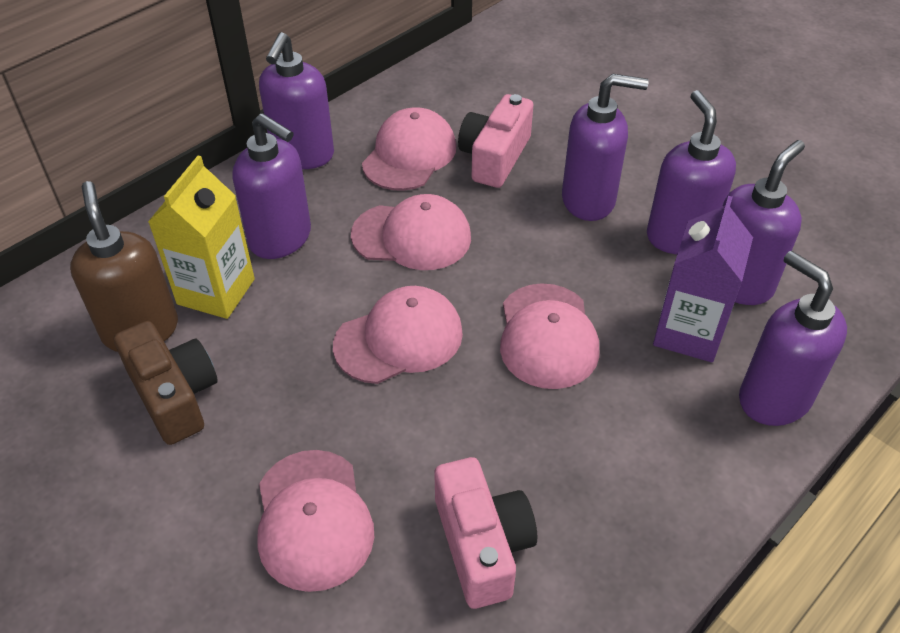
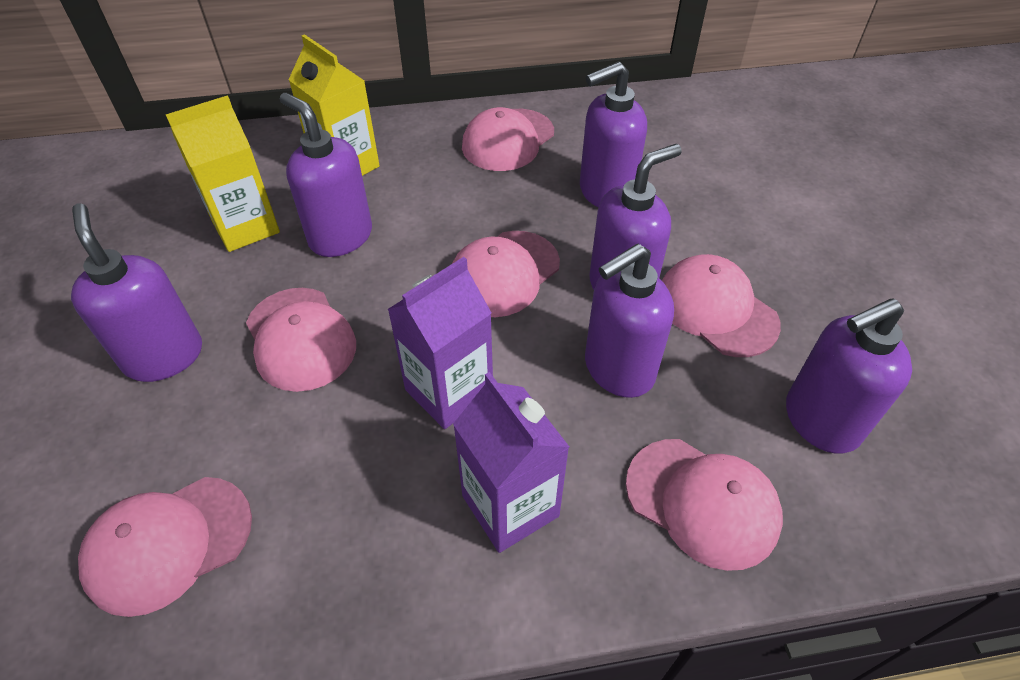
brown camera: [114,321,218,445] = 1 -> none = 0
brown soap dispenser: [70,181,178,352] = 1 -> none = 0
pink camera: [435,457,537,609] [458,94,533,188] = 2 -> none = 0
pink cap: [257,450,374,592] [333,286,463,384] [351,194,471,270] [362,107,456,191] [500,283,600,389] = 5 -> [78,477,252,617] [246,288,356,392] [452,231,560,317] [462,107,554,171] [626,439,783,571] [662,254,781,357] = 6
purple carton: [653,196,753,362] = 1 -> [387,257,493,429] [453,372,569,553] = 2
yellow carton: [148,156,255,319] = 1 -> [166,95,280,252] [288,34,380,176] = 2

